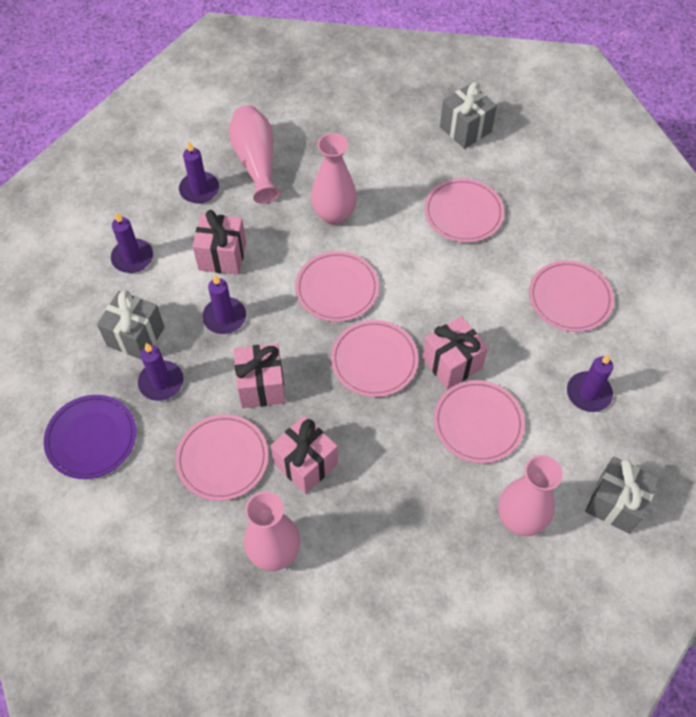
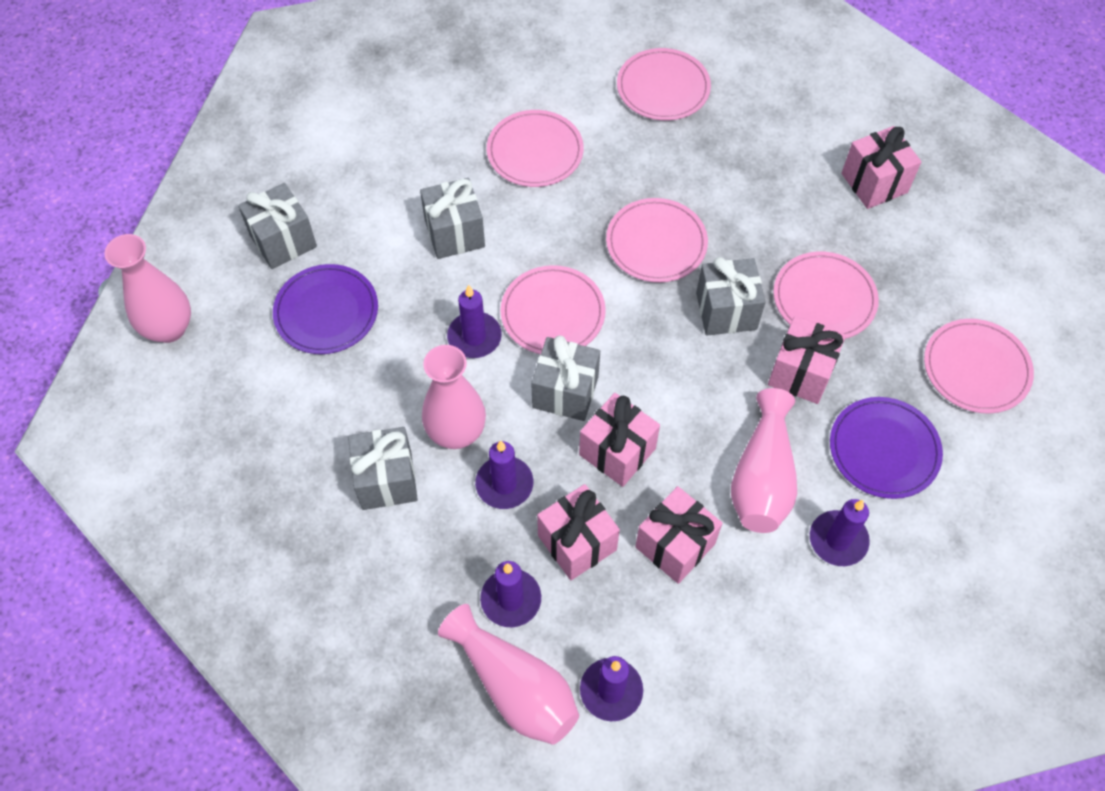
grey gift: [97,290,165,360] [440,82,497,149] [585,457,659,534] = 3 -> [238,183,317,269] [348,427,418,510] [420,178,485,259] [531,335,600,421] [696,257,766,335] = 5
pink gift: [193,210,246,275] [234,343,286,408] [271,416,338,494] [422,316,488,390] = 4 -> [537,484,620,580] [579,393,660,487] [635,486,723,584] [768,316,846,404] [841,126,921,209] = 5
purple plate: [44,395,136,479] = 1 -> [273,264,378,354] [830,397,943,499] = 2

